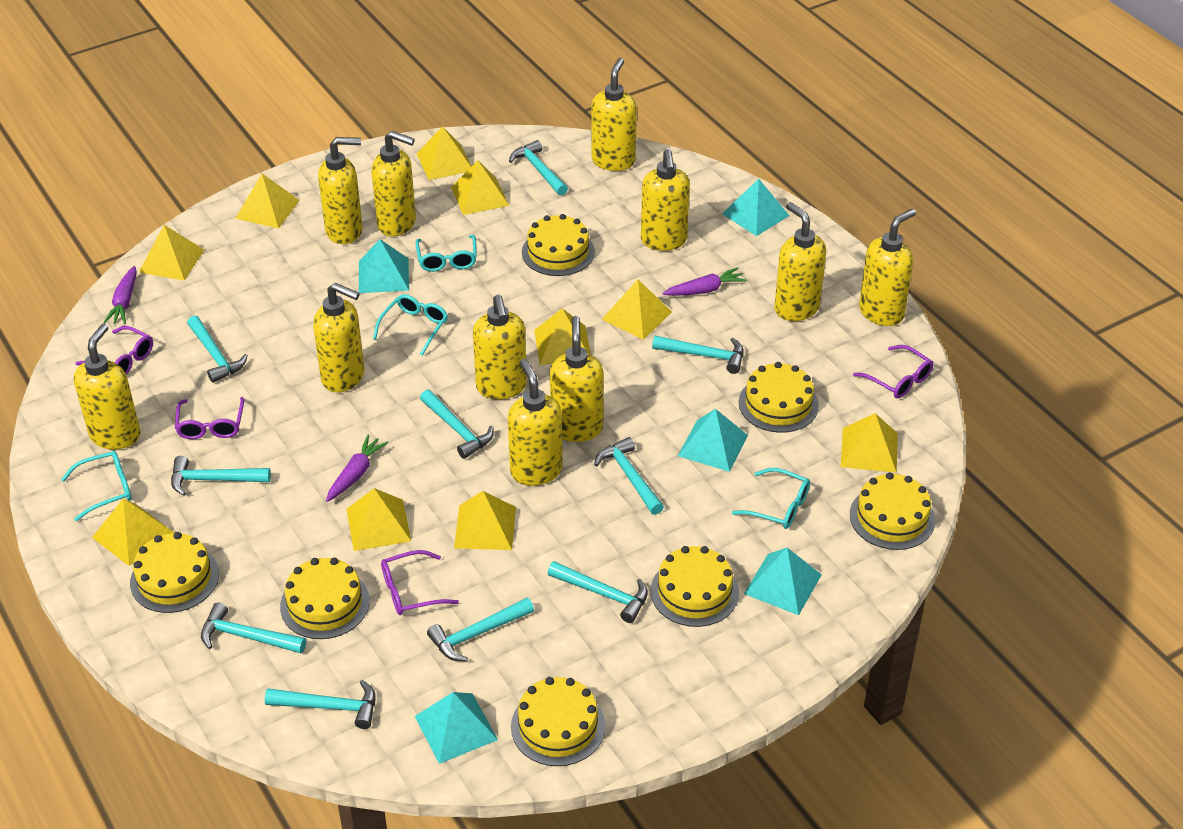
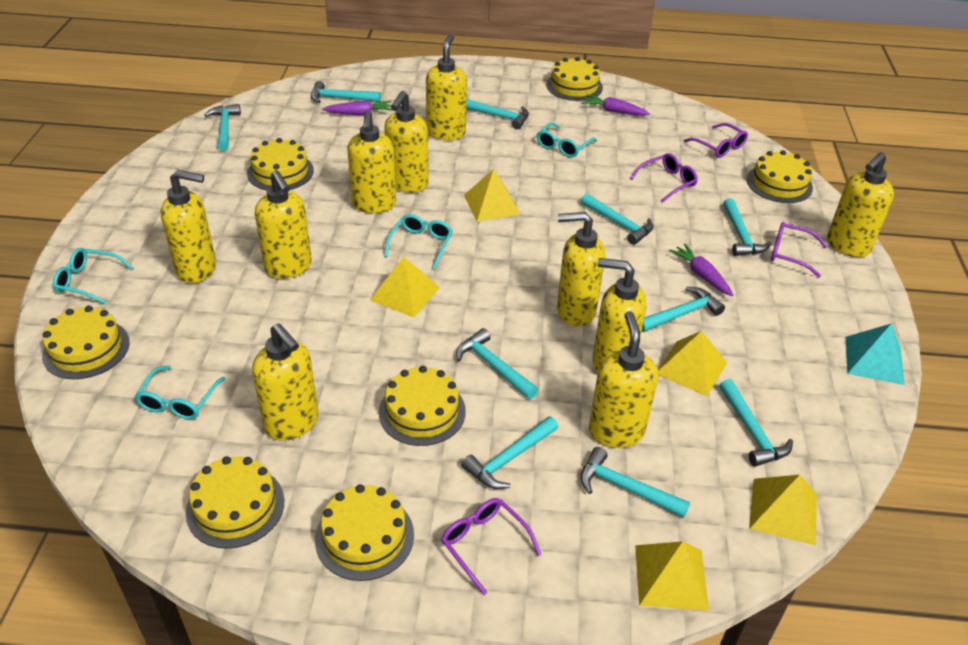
turquoise pyramid: [359,239,409,293] [415,692,498,764] [678,409,748,472] [722,179,790,236] [744,548,822,615] = 5 -> [846,323,905,385] = 1
yellow pyramid: [92,498,174,566] [139,225,204,281] [235,174,300,229] [347,488,411,551] [417,126,472,180] [451,161,509,215] [454,491,516,550] [534,308,591,365] [601,279,672,340] [841,413,898,473] = 10 -> [370,256,440,317] [464,169,521,222] [635,541,709,611] [658,331,727,396] [749,475,817,546] = 5
yellow soap dispenser: [74,324,140,449] [313,283,364,392] [318,137,363,244] [371,131,416,236] [473,295,527,399] [508,359,563,486] [550,316,604,442] [591,58,637,171] [641,149,690,251] [774,202,826,321] [859,209,916,326] = 11 -> [161,170,216,283] [252,324,319,441] [255,170,312,279] [347,111,396,213] [384,91,429,193] [426,34,467,140] [557,212,605,327] [589,311,658,448] [592,258,647,372] [827,152,894,257] = 10

